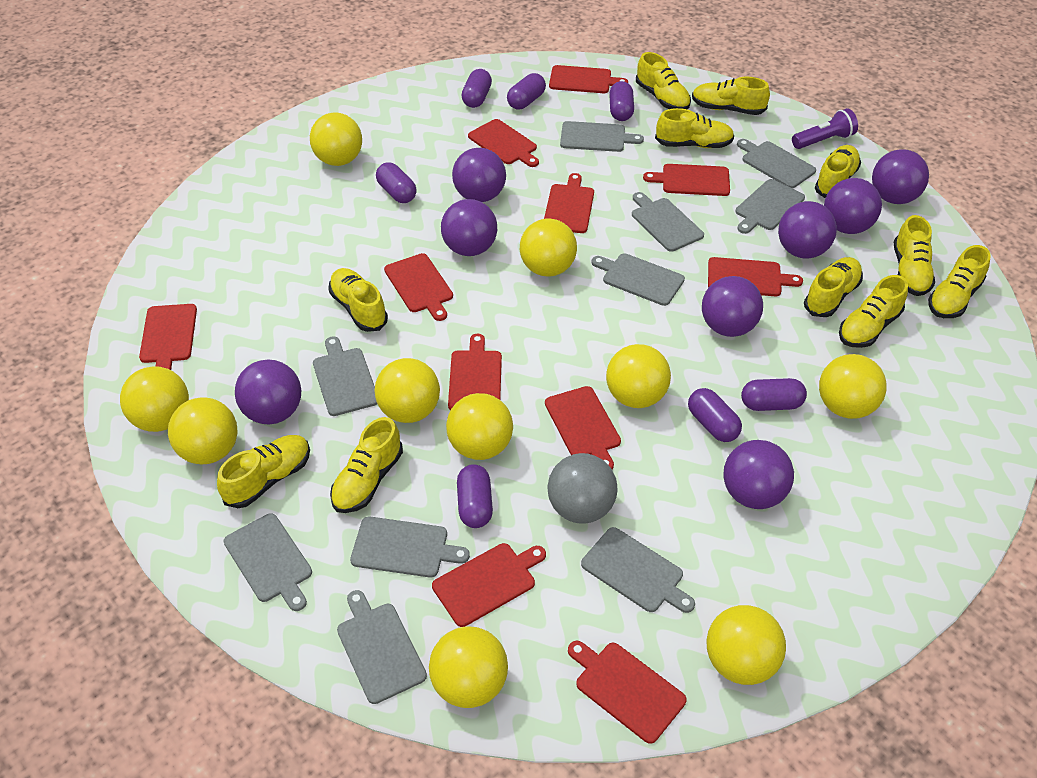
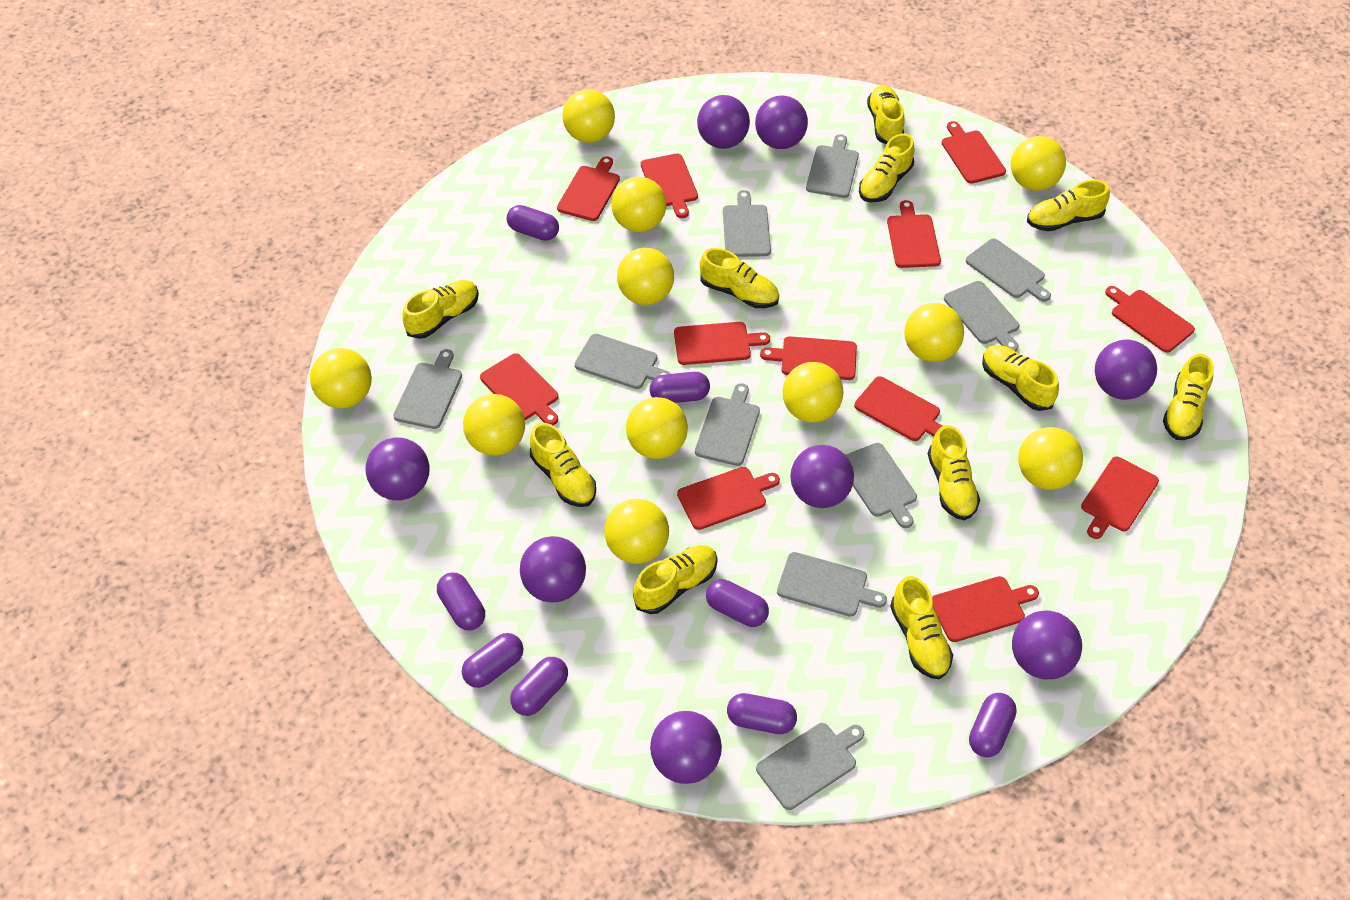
grey ball: [547,453,618,524] = 1 -> none = 0
purple capsule: [376,162,417,203] [457,464,493,528] [461,69,492,108] [507,73,546,110] [609,81,634,121] [688,388,742,442] [741,378,807,411] = 7 -> [437,573,485,630] [462,633,523,688] [507,205,559,241] [510,657,568,716] [650,372,710,403] [706,579,769,627] [727,693,797,734] [969,693,1017,757] = 8
purple flashlight: [792,108,858,149] = 1 -> none = 0
red cutting board: [139,304,197,370] [384,253,453,321] [432,543,546,627] [448,334,502,410] [468,119,539,167] [544,173,594,233] [545,386,621,469] [549,65,628,93] [568,641,687,744] [643,164,730,196] [708,257,803,296] = 11 -> [480,353,559,425] [557,156,620,221] [641,153,698,218] [674,322,770,365] [677,467,780,530] [760,336,857,380] [854,376,943,441] [887,200,941,268] [932,576,1039,642] [942,121,1006,184] [1081,457,1159,539] [1105,286,1195,353] = 12
yellow ball: [120,366,189,432] [168,398,238,464] [310,112,362,166] [375,358,440,423] [429,626,508,708] [446,393,513,460] [520,218,577,276] [606,344,671,408] [706,605,786,685] [819,354,887,419] = 10 -> [310,348,372,408] [463,394,525,456] [562,89,615,143] [604,499,669,564] [611,177,666,232] [617,248,674,305] [626,397,688,459] [782,362,843,423] [904,303,964,362] [1011,136,1066,191] [1018,427,1083,490] = 11

